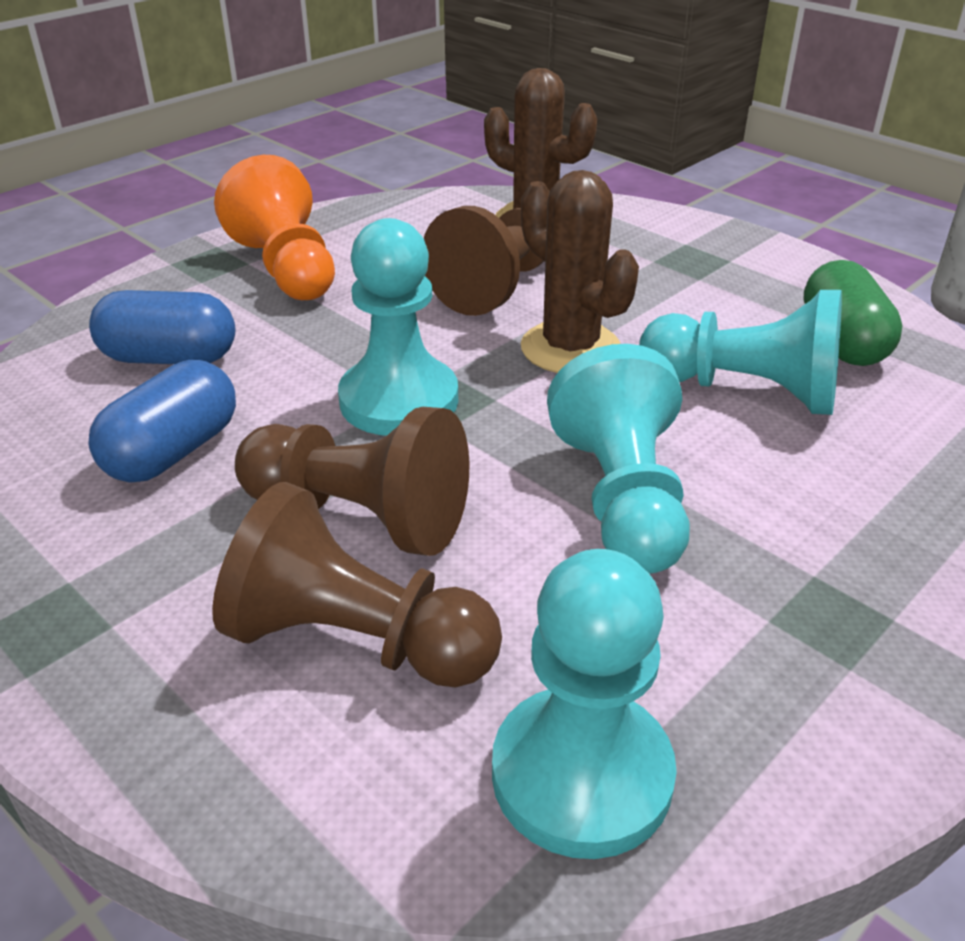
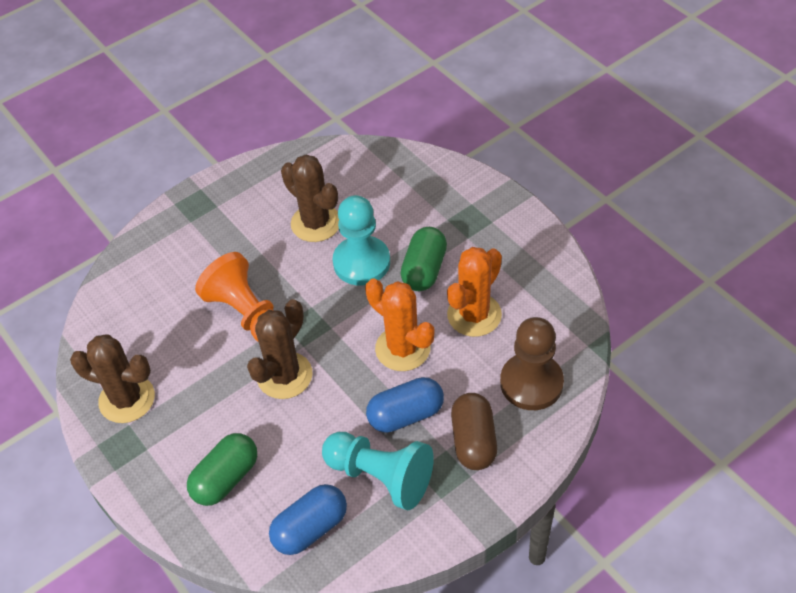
brown cactus: [484,68,597,218] [521,170,639,373] = 2 -> [70,334,155,423] [247,299,313,399] [281,154,339,242] = 3
brown capsule: none = 0 -> [451,393,497,470] = 1
brown pawn: [212,482,502,687] [235,407,469,556] [424,206,545,316] = 3 -> [500,317,564,410] = 1
green capsule: [803,260,902,366] = 1 -> [187,433,257,506] [401,227,447,291] = 2
orange cactus: none = 0 -> [365,278,434,371] [447,247,502,337] = 2
turquoise pawn: [338,218,458,436] [492,549,677,859] [547,344,690,574] [639,290,842,415] = 4 -> [322,432,434,510] [332,195,390,285] = 2

